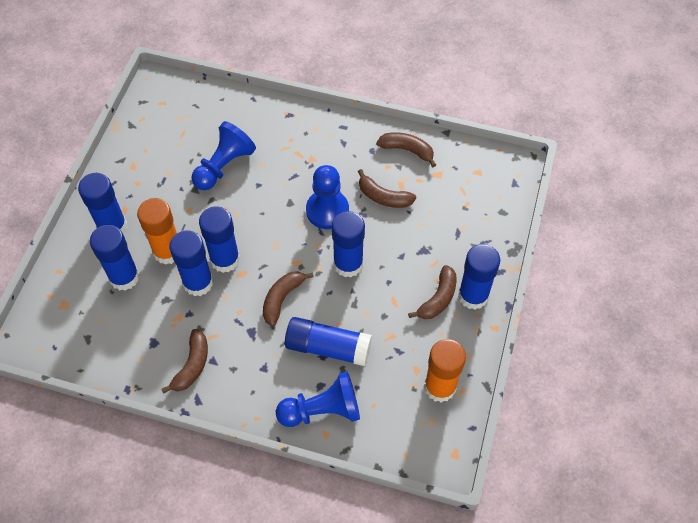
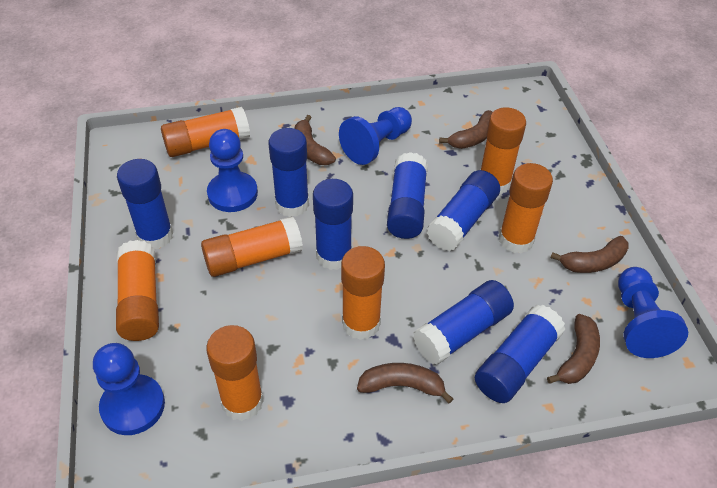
blue pawn: [192,121,256,190] [276,371,360,427] [306,165,349,229] = 3 -> [93,343,165,435] [207,129,258,212] [339,107,412,165] [618,267,688,358] = 4
orange glue stick: [137,198,177,265] [424,339,466,402] = 2 -> [116,240,159,341] [161,107,250,157] [201,216,303,277] [206,325,264,421] [341,246,385,340] [481,107,526,195] [499,163,553,253] = 7

